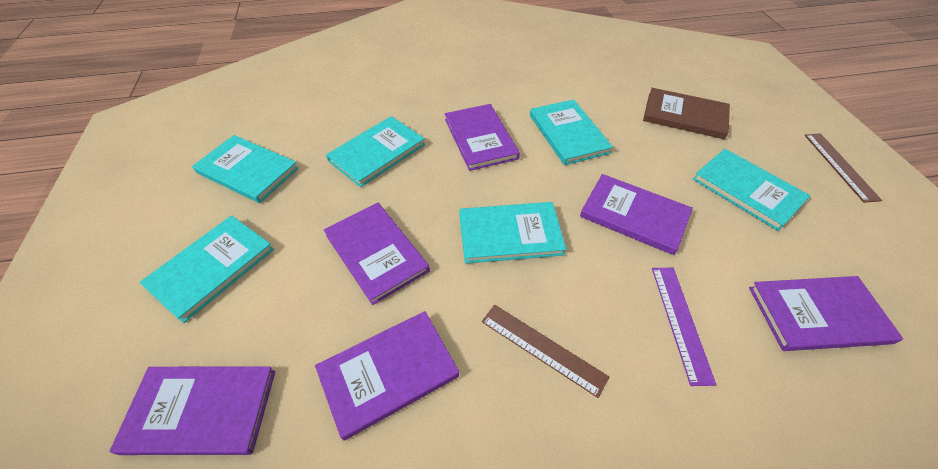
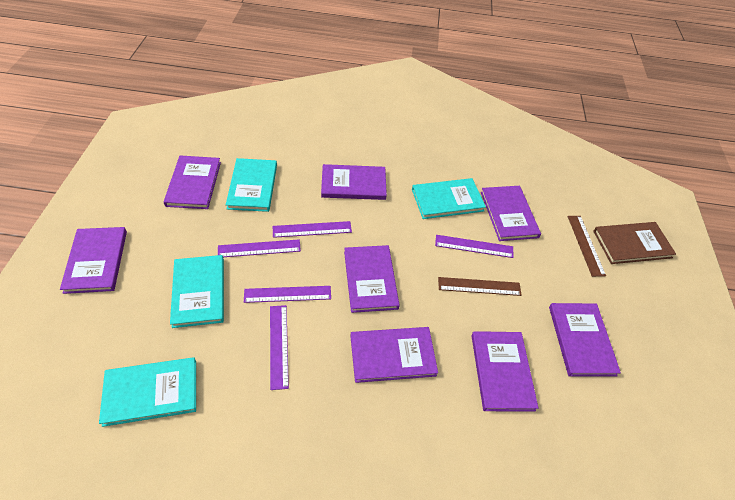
purple book: [110,366,275,455] [315,311,459,441] [324,203,430,305] [445,104,520,171] [580,174,693,255] [749,276,903,351] = 6 -> [60,227,127,294] [163,155,221,209] [321,164,387,200] [344,245,400,313] [350,327,438,383] [471,331,538,412] [481,186,541,241] [549,303,621,376] = 8
purple ruler: [652,268,716,386] = 1 -> [218,239,301,257] [244,286,331,303] [270,305,289,390] [273,221,352,238] [435,235,514,258] = 5
turquoise book: [139,215,274,323] [192,135,299,203] [326,116,425,187] [459,202,566,264] [530,99,613,165] [693,149,811,231] = 6 -> [99,357,196,427] [170,255,224,328] [226,158,277,212] [412,178,486,219] = 4

